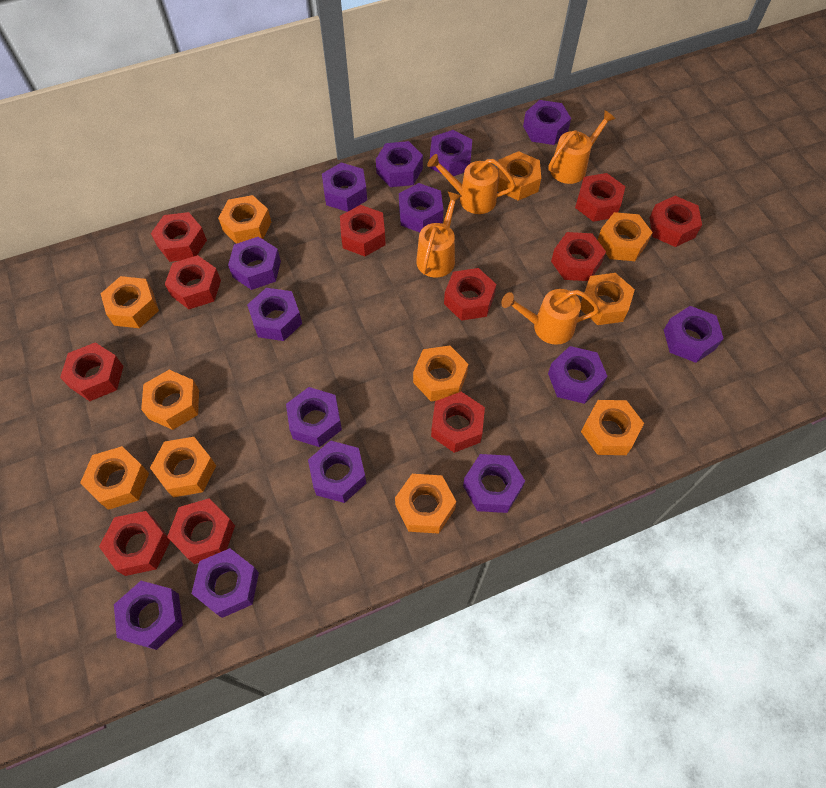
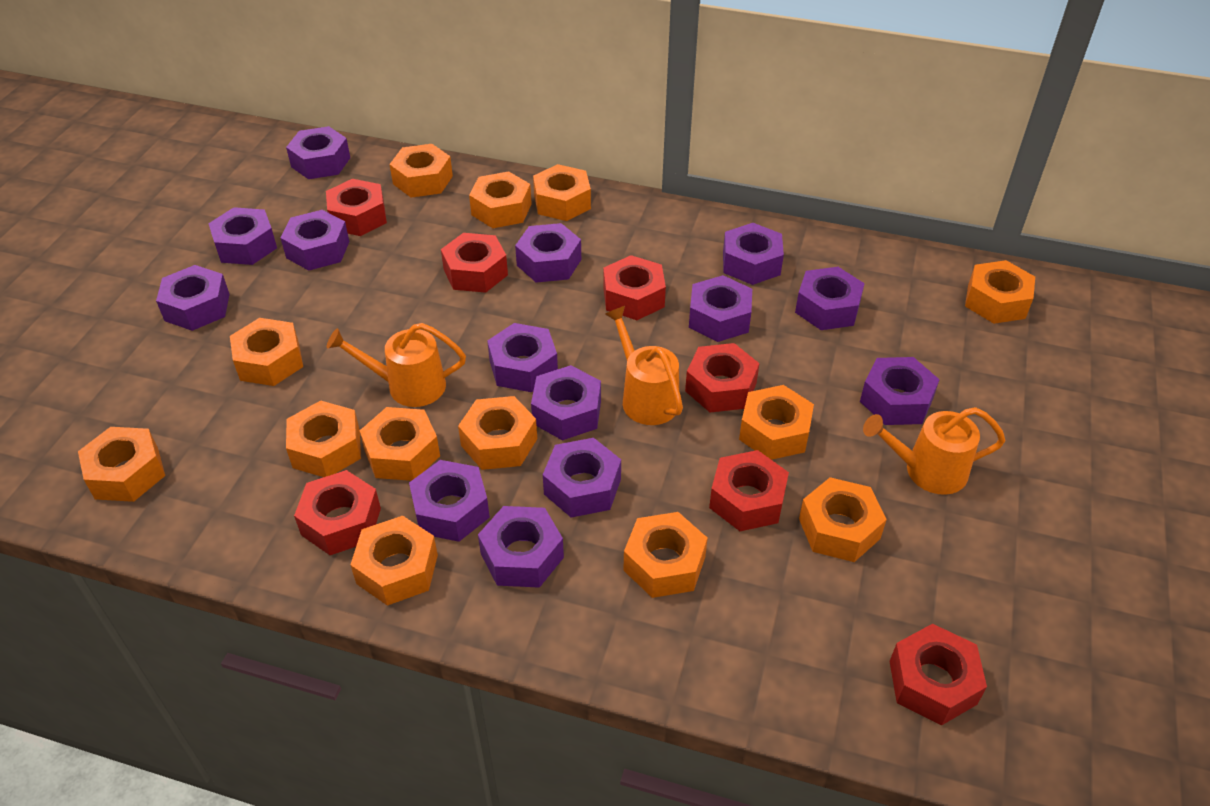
orange nut: [80,446,149,510] [101,276,159,328] [141,370,199,430] [150,437,216,497] [218,195,271,244] [395,474,456,534] [413,346,468,401] [497,151,541,201] [580,273,635,325] [581,400,644,455] [598,212,653,261] = 11 -> [78,427,165,502] [230,318,303,386] [286,401,361,477] [351,516,438,606] [360,407,440,481] [390,144,453,198] [458,396,537,470] [469,171,532,228] [533,164,591,221] [623,512,708,598] [739,385,814,460] [799,477,887,562] [965,260,1035,324] = 13
orange watering can: [416,192,461,278] [427,154,516,214] [501,289,599,345] [548,110,616,184] = 4 -> [326,323,466,407] [605,306,683,425] [863,407,1006,495] = 3
red nut: [60,342,123,401] [99,511,171,576] [151,212,207,262] [165,255,221,309] [167,498,235,564] [340,205,386,256] [431,392,485,453] [444,268,496,321] [551,232,606,281] [575,173,626,222] [650,196,702,247] = 11 -> [294,470,381,555] [326,179,387,236] [441,233,508,293] [603,255,666,320] [685,343,760,413] [709,450,789,531] [889,624,987,726] = 7

